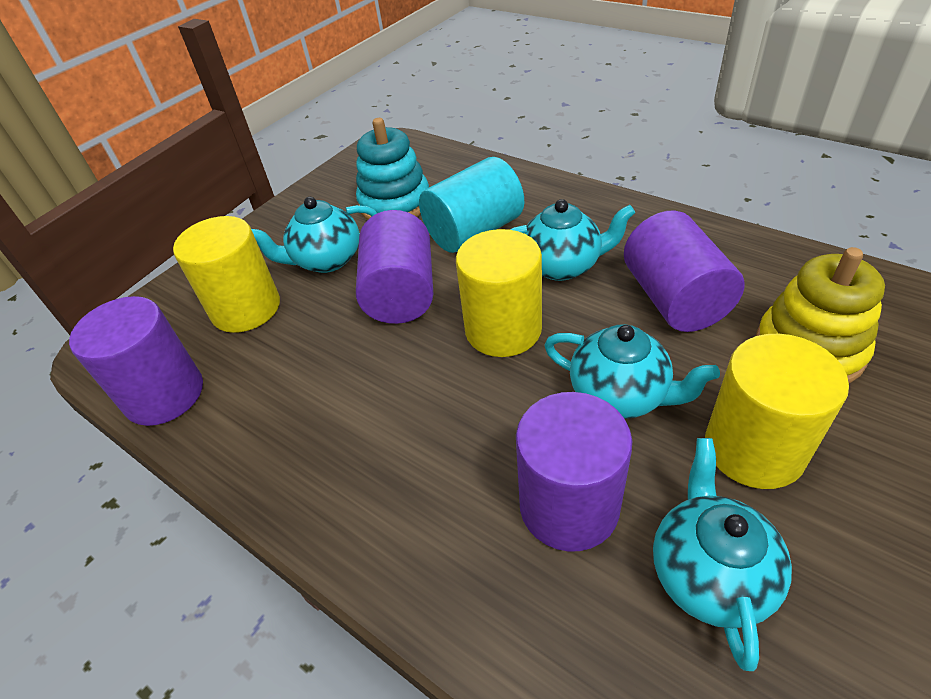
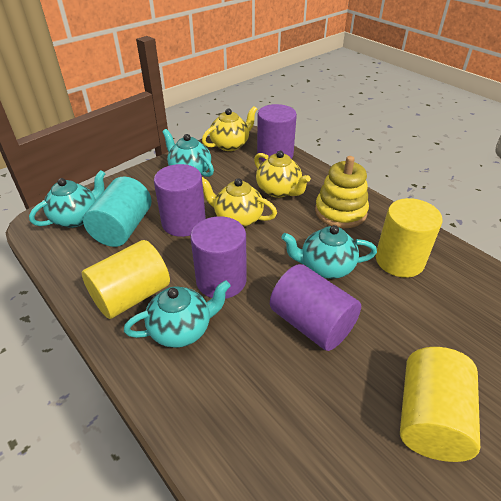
turquoise stacking toy: [356,118,429,220] = 1 -> none = 0
yellow teapot: none = 0 -> [202,106,257,151] [202,177,277,227] [254,151,311,198] = 3

